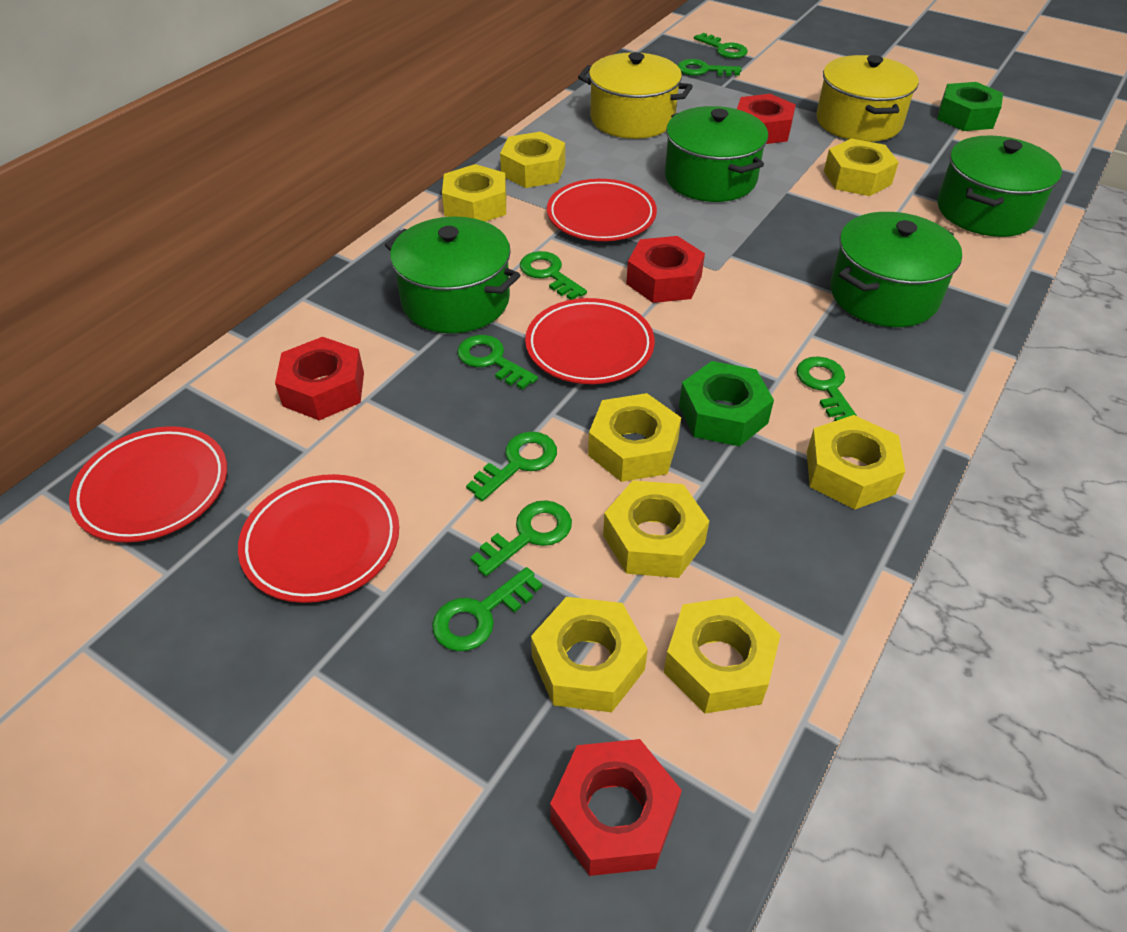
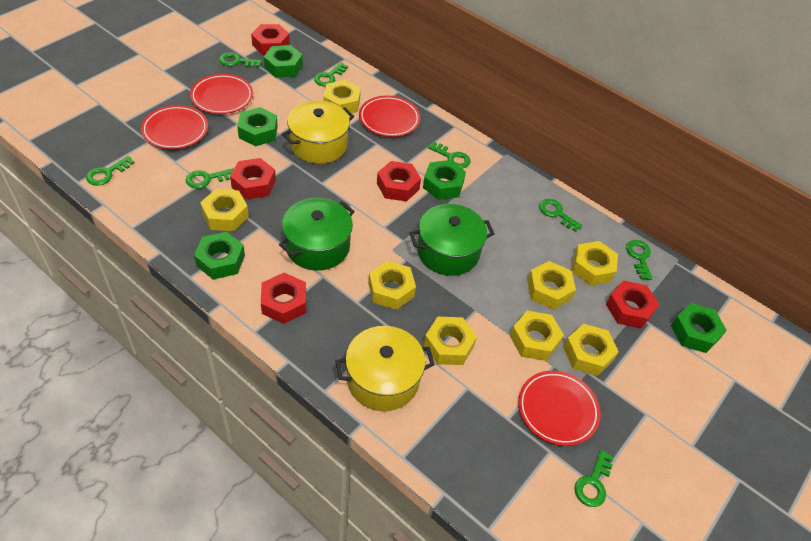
green nut: [679,361,774,446] [937,82,1003,131] = 2 -> [194,232,245,280] [237,107,278,146] [264,45,303,78] [423,160,466,200] [671,303,727,353] = 5
green pot: [385,217,521,333] [665,106,768,202] [831,212,962,327] [937,135,1062,237] = 4 -> [279,198,354,271] [409,204,494,276] = 2
red nut: [275,337,364,420] [550,739,682,876] [626,236,705,303] [737,94,796,144] = 4 -> [230,158,276,200] [251,24,290,55] [261,273,306,324] [377,161,421,202] [606,280,659,329] = 5

